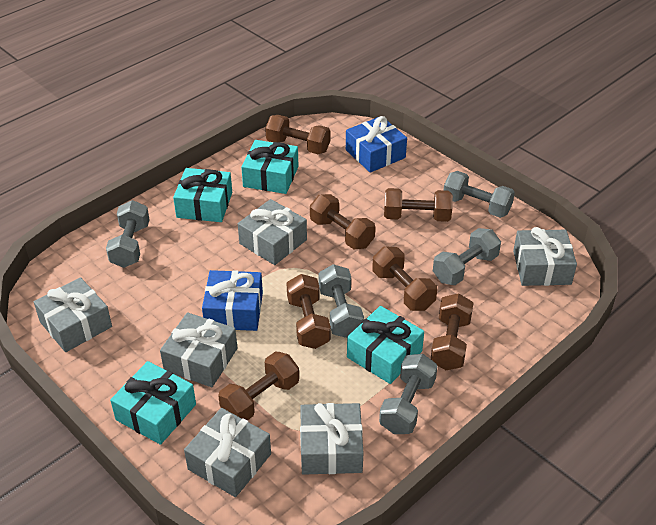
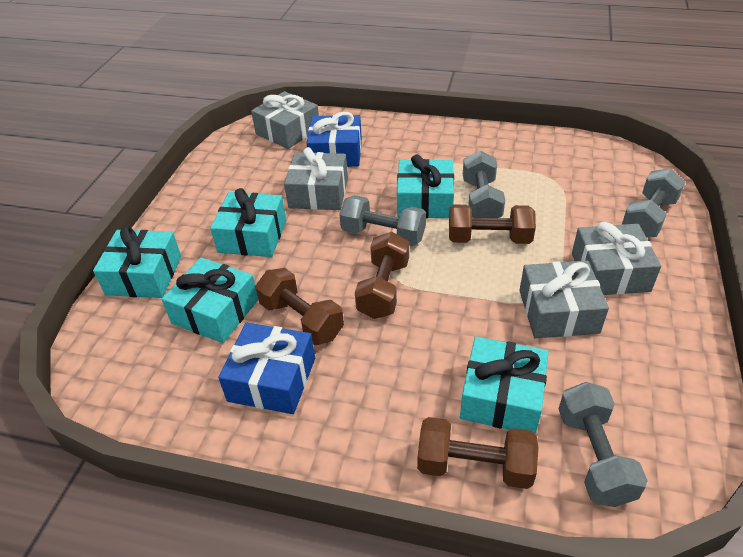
brown dumbbell: [218,352,299,421] [265,115,331,154] [287,274,331,349] [310,194,375,249] [372,246,437,311] [384,188,453,222] [431,293,473,370] = 7 -> [255,268,344,345] [355,232,409,319] [417,417,538,489] [449,205,536,244] = 4
grey dumbbell: [106,200,150,268] [319,264,364,338] [379,354,438,434] [433,228,501,285] [444,171,515,218] = 5 -> [339,195,426,246] [463,151,505,218] [559,382,648,507] [622,168,685,238] = 4
grey gift: [34,277,112,352] [160,312,237,387] [184,408,271,497] [238,199,307,265] [300,403,363,475] [513,227,577,286] = 6 -> [251,91,319,149] [284,147,348,210] [519,260,609,338] [572,222,661,295] = 4
turquoise gift: [110,361,196,445] [173,168,232,222] [241,140,299,194] [347,306,424,384] = 4 -> [93,226,181,298] [162,257,258,343] [210,188,286,257] [397,155,454,218] [460,337,549,434] = 5

